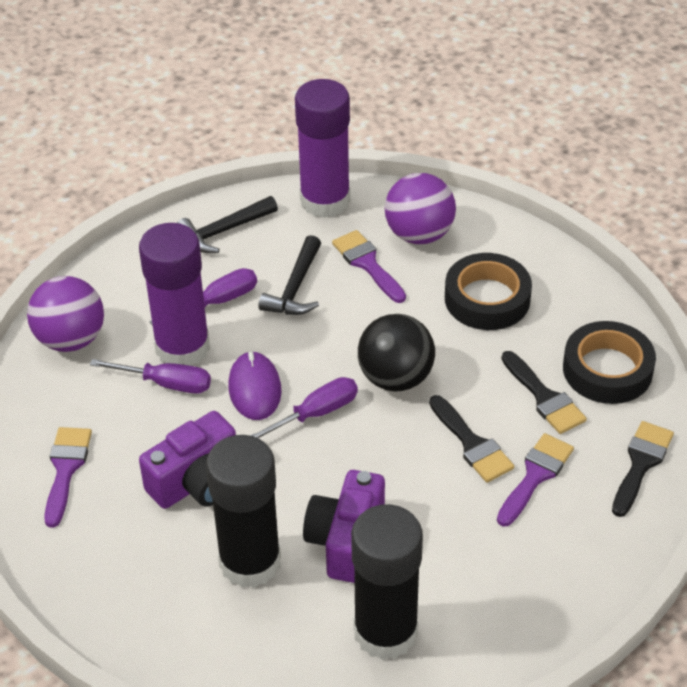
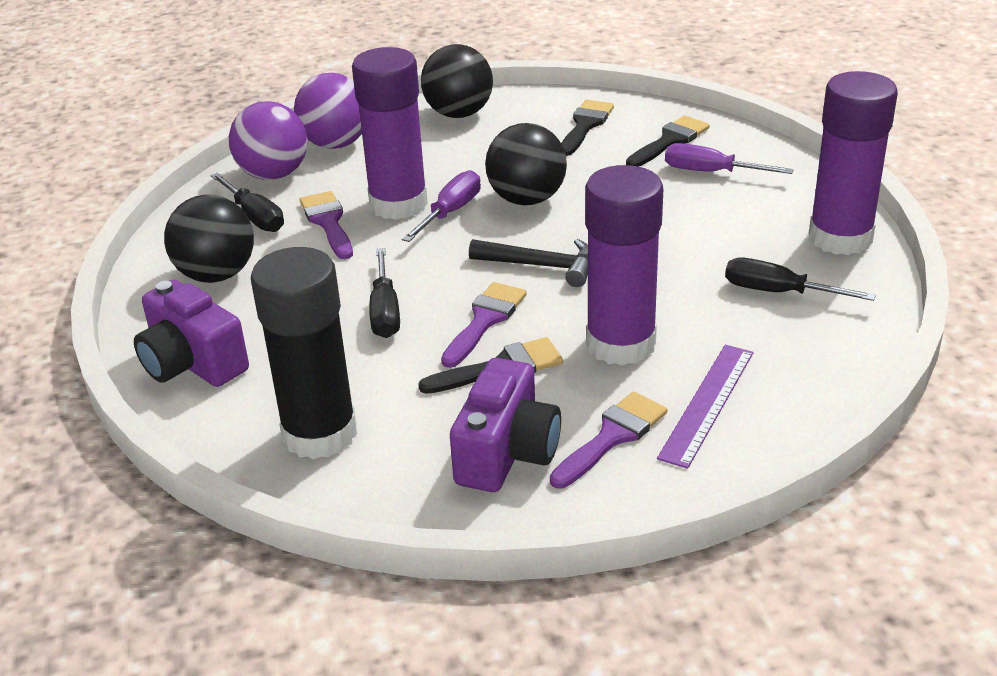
black ball: [358,314,435,392] = 1 -> [164,195,254,283] [421,44,493,118] [485,123,567,205] = 3
black glue stick: [206,435,281,588] [351,504,423,660] = 2 -> [251,247,357,460] = 1
black hammer: [177,196,278,253] [258,235,321,315] = 2 -> [469,239,588,287] = 1
black screwdriver: none = 0 -> [211,173,284,232] [369,248,400,338] [725,258,876,301] = 3
black tape: [445,253,532,330] [563,321,656,404] = 2 -> none = 0
purple glue stick: [139,223,210,366] [295,79,350,218] = 2 -> [352,47,428,220] [585,165,663,366] [809,71,898,255] = 3
purple mouse: [228,351,282,420] = 1 -> none = 0
purple ruler: none = 0 -> [657,345,753,469] = 1
purple screwdriver: [90,359,211,394] [149,268,257,326] [250,377,358,439] = 3 -> [402,170,481,242] [665,143,794,174] = 2

